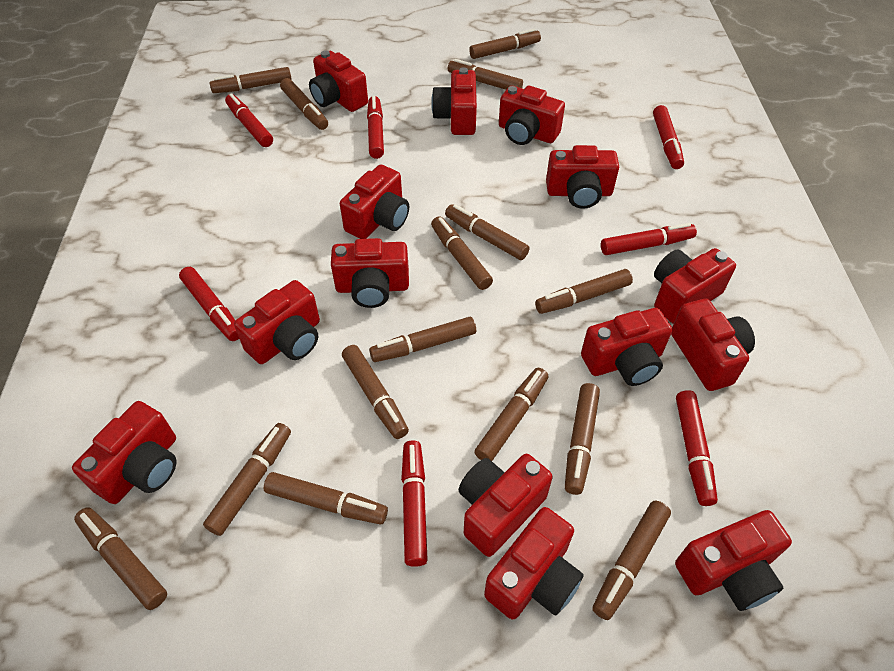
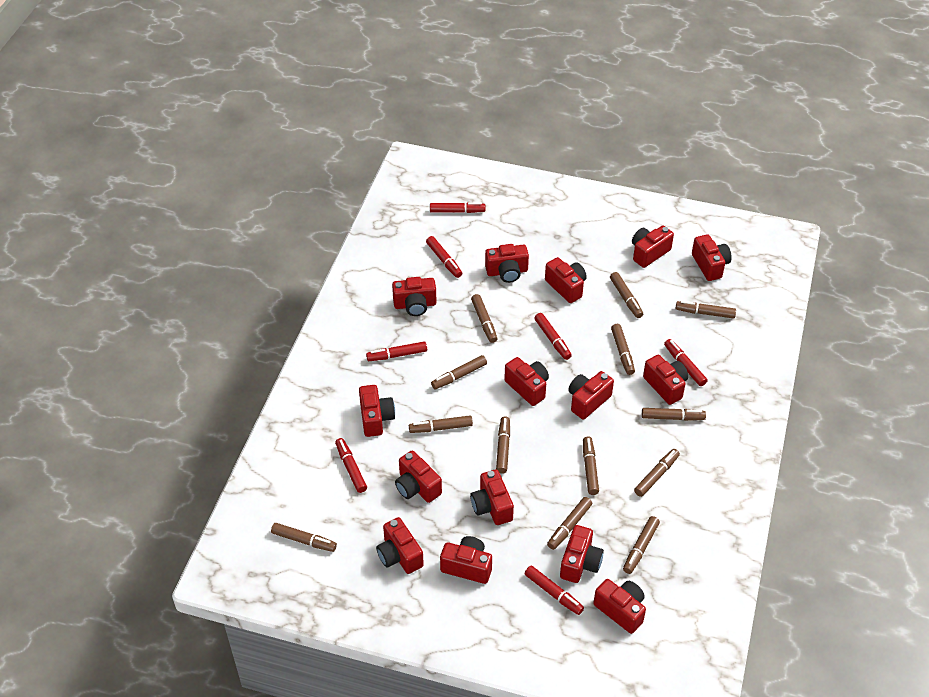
brown marker: [74,507,167,610] [203,423,291,536] [210,67,292,93] [264,472,388,525] [280,78,328,130] [342,345,409,439] [369,317,476,362] [431,217,493,290] [445,204,529,260] [448,59,523,90] [469,29,541,59] [474,368,548,461] [535,269,633,314] [565,383,600,495] [592,501,671,620] = 15 -> [271,523,337,552] [409,416,473,433] [431,355,487,389] [471,294,497,343] [496,416,510,474] [547,497,592,550] [583,436,599,495] [610,272,643,318] [611,324,635,375] [623,516,660,574] [634,449,680,497] [642,408,706,421] [676,301,736,319] = 13
red camera: [72,401,176,504] [234,280,320,364] [309,50,368,112] [331,238,409,308] [340,164,409,239] [431,67,477,135] [459,454,553,557] [484,507,584,619] [499,86,565,145] [546,145,619,209] [581,308,672,386] [654,248,736,324] [671,299,755,391] [675,510,792,611] = 14 -> [359,385,395,437] [376,517,424,574] [392,277,436,316] [395,450,442,503] [440,536,492,584] [470,469,514,525] [485,244,529,283] [504,357,549,406] [545,257,587,303] [560,525,604,583] [568,371,614,420] [594,579,646,634] [632,225,674,268] [643,355,688,405] [692,234,732,281] = 15

